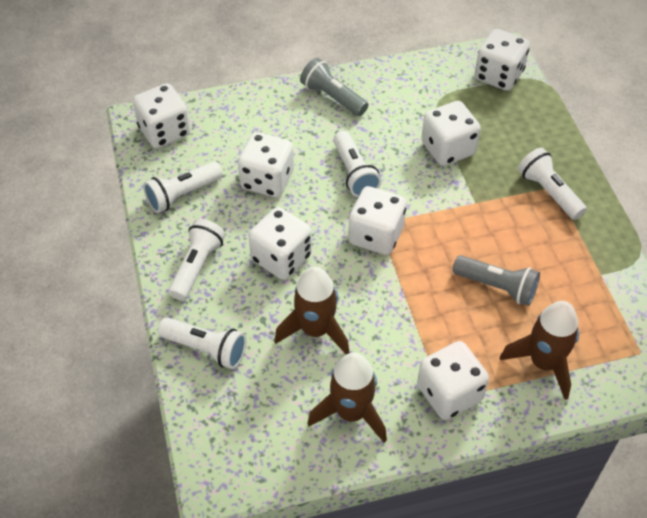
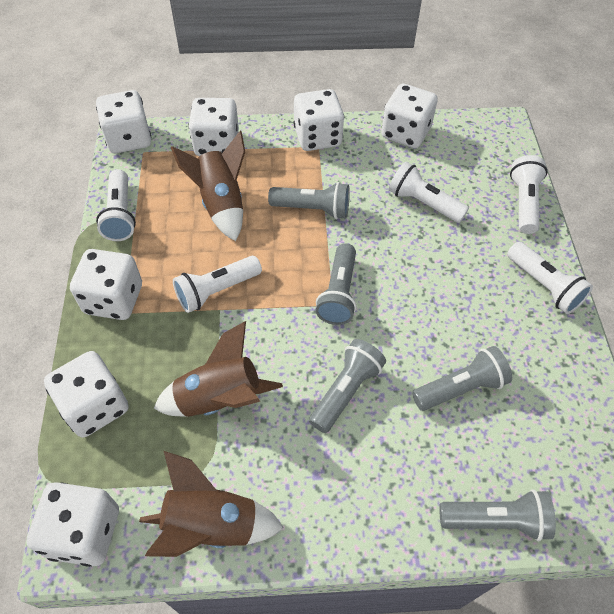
grey flashlight: [300,58,368,116] [452,255,540,306] = 2 -> [268,182,350,219] [309,339,386,433] [316,243,356,325] [412,346,512,411] [439,489,556,542] = 5

